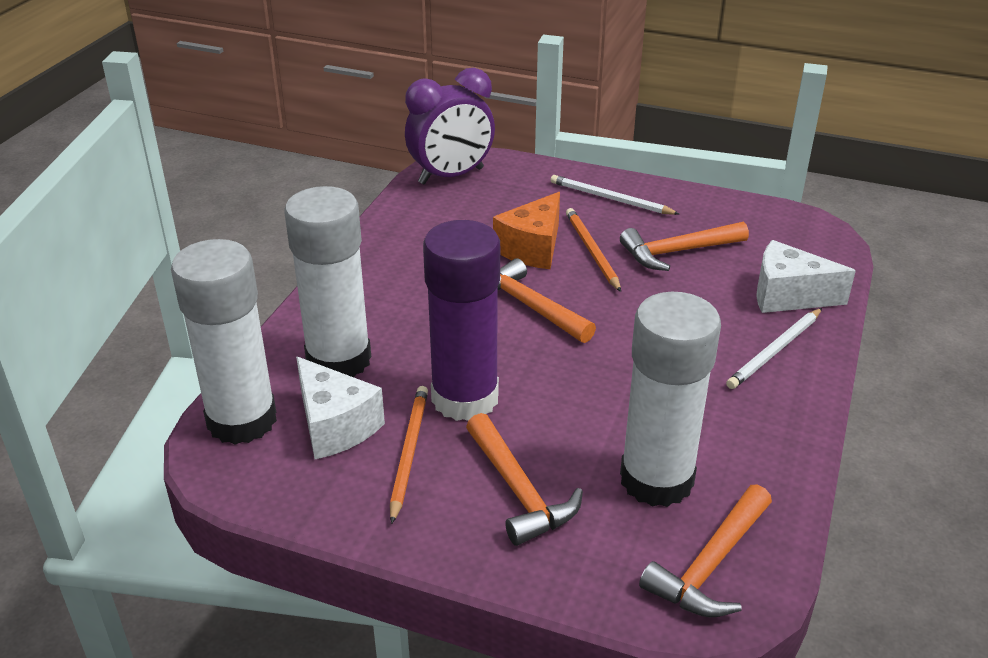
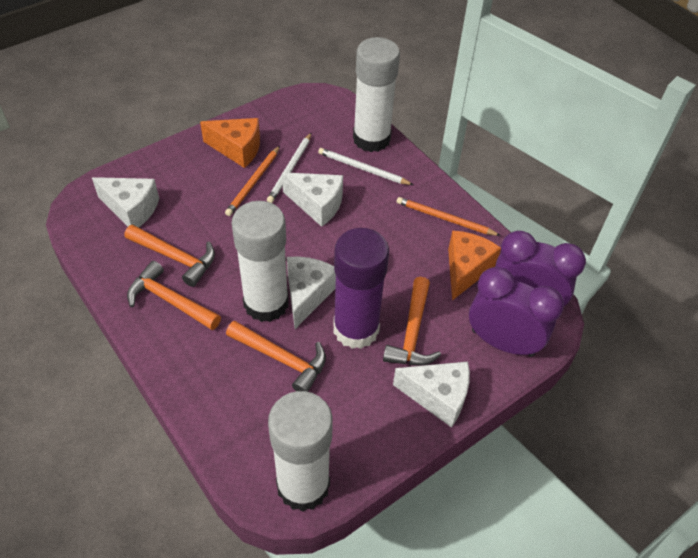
orange cheese: [493,192,560,269] = 1 -> [200,118,260,168] [448,231,501,300] = 2
purple clock: [405,68,495,185] = 1 -> [469,267,564,357] [495,231,586,306] = 2
white cheese: [296,356,385,459] [756,240,856,313] = 2 -> [92,177,159,228] [282,172,343,227] [287,256,336,329] [393,362,470,428] = 4

